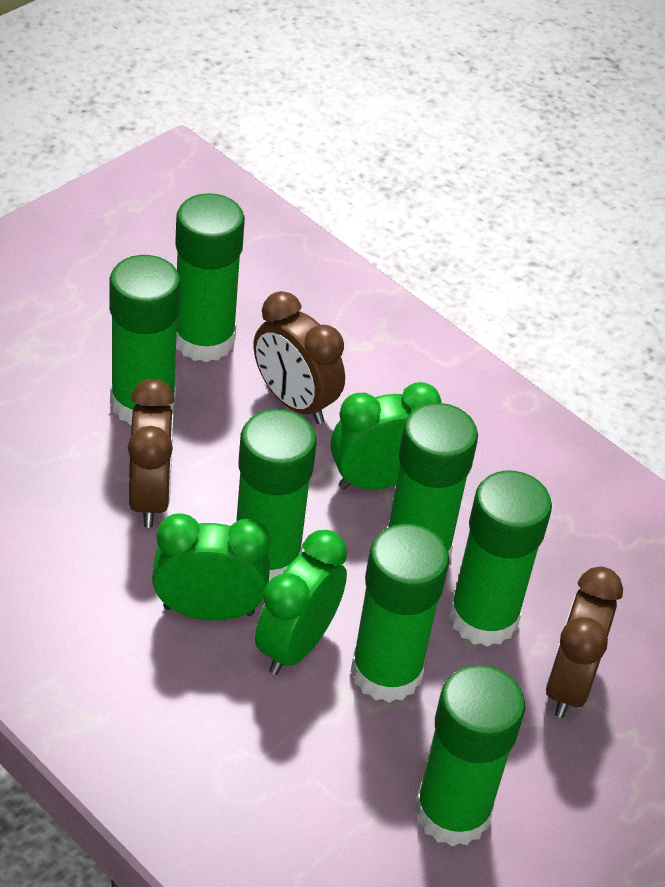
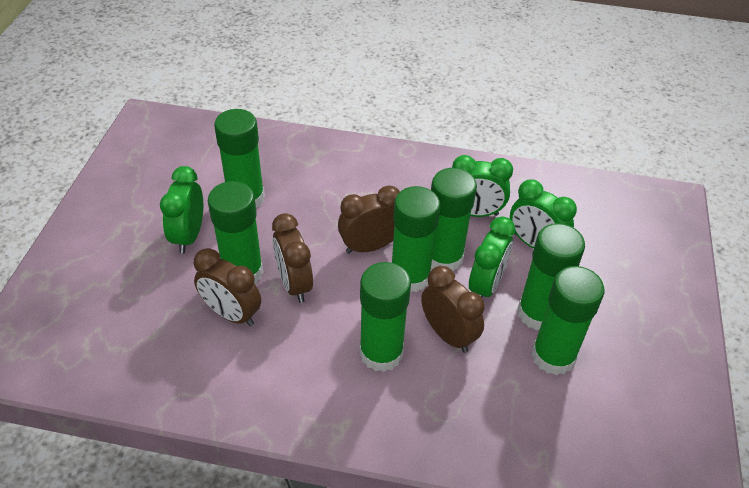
brown clock: [128,379,175,528] [254,291,345,424] [546,566,623,718] = 3 -> [194,248,261,326] [272,213,313,303] [338,185,400,254] [421,266,485,353] = 4
green clock: [152,513,270,620] [255,530,347,675] [331,382,441,490] = 3 -> [160,166,203,253] [452,155,513,217] [469,216,515,298] [510,179,577,249] = 4

